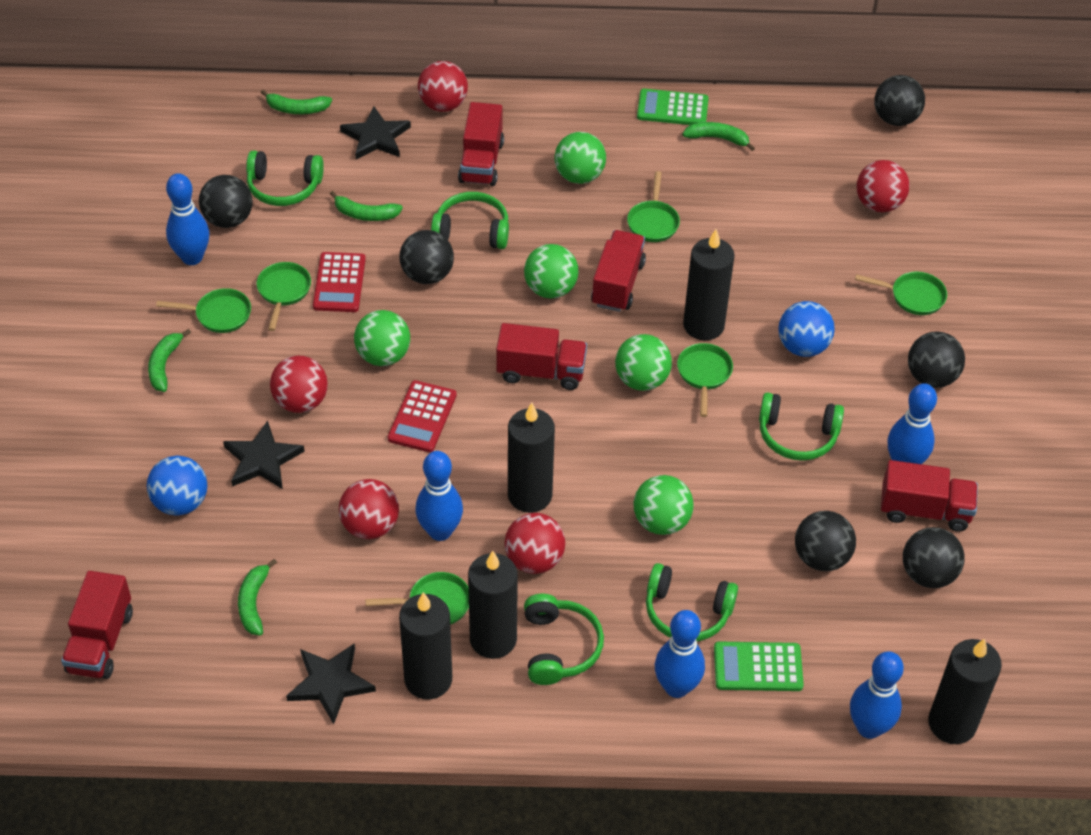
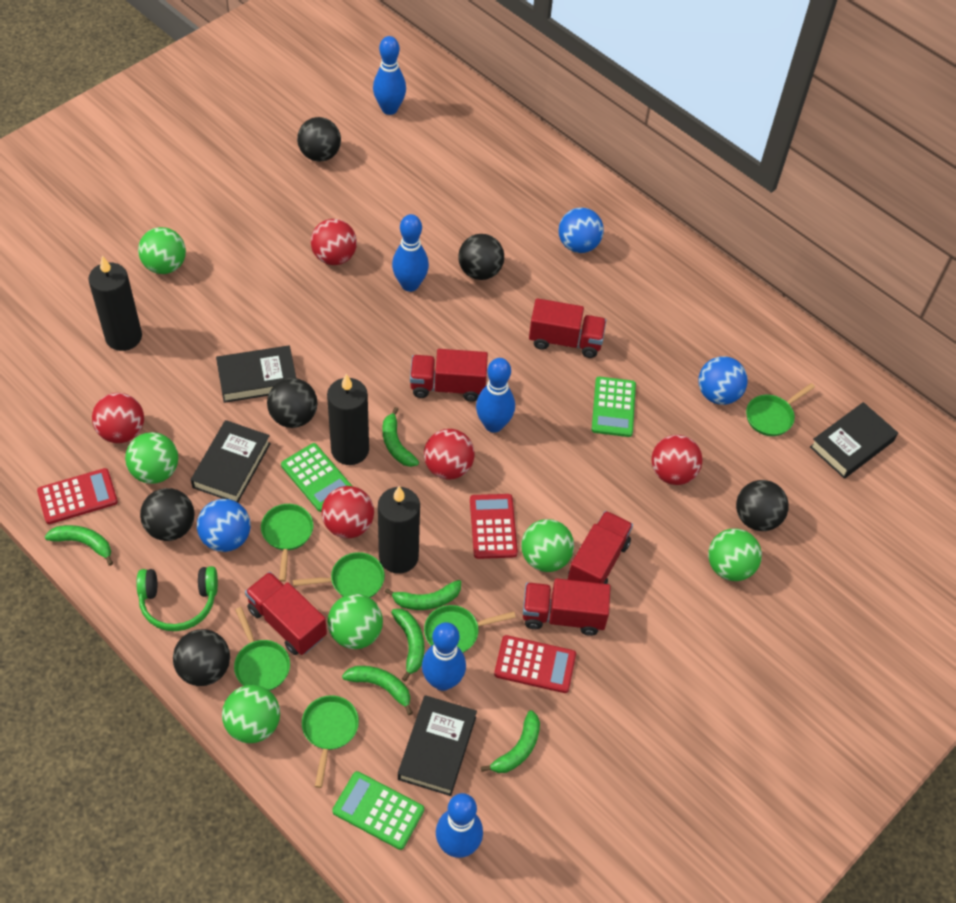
black book: none = 0 -> [191,420,271,502] [216,345,296,403] [398,695,477,796] [810,402,898,479] = 4
black candle: [399,592,452,699] [468,551,518,659] [508,403,555,513] [683,229,735,341] [928,638,1002,744] = 5 -> [88,256,142,351] [327,374,369,465] [378,486,420,574] = 3
black star: [223,421,305,489] [286,643,376,724] [340,106,411,160] = 3 -> none = 0
blue ball: [147,456,208,516] [779,301,835,357] = 2 -> [197,499,251,552] [558,208,604,253] [698,356,748,405] = 3
green ball: [354,310,410,366] [524,244,579,299] [554,132,606,184] [615,334,672,391] [634,475,694,535] = 5 -> [125,432,178,484] [138,227,186,274] [222,685,280,743] [327,594,383,649] [521,519,574,572] [708,528,762,581] = 6
green banana: [148,329,191,392] [238,559,277,636] [261,90,332,114] [330,191,403,221] [683,122,755,151] = 5 -> [45,525,113,566] [342,666,413,715] [383,407,419,467] [385,580,461,610] [391,609,424,681] [481,710,540,773] = 6
green calculator: [637,89,709,125] [714,641,804,691] = 2 -> [281,443,352,512] [332,771,424,850] [592,377,636,437] = 3
green headphones: [246,150,324,206] [431,192,509,249] [524,594,604,685] [646,563,738,641] [759,392,844,461] = 5 -> [137,566,218,631] = 1
red calculator: [313,252,366,312] [388,380,457,452] = 2 -> [37,468,118,524] [470,494,518,559] [494,635,576,693] = 3

